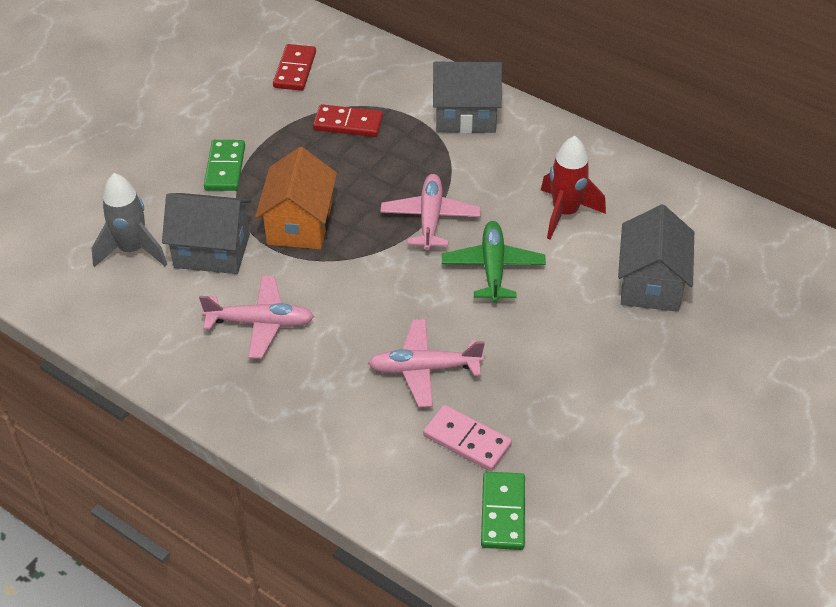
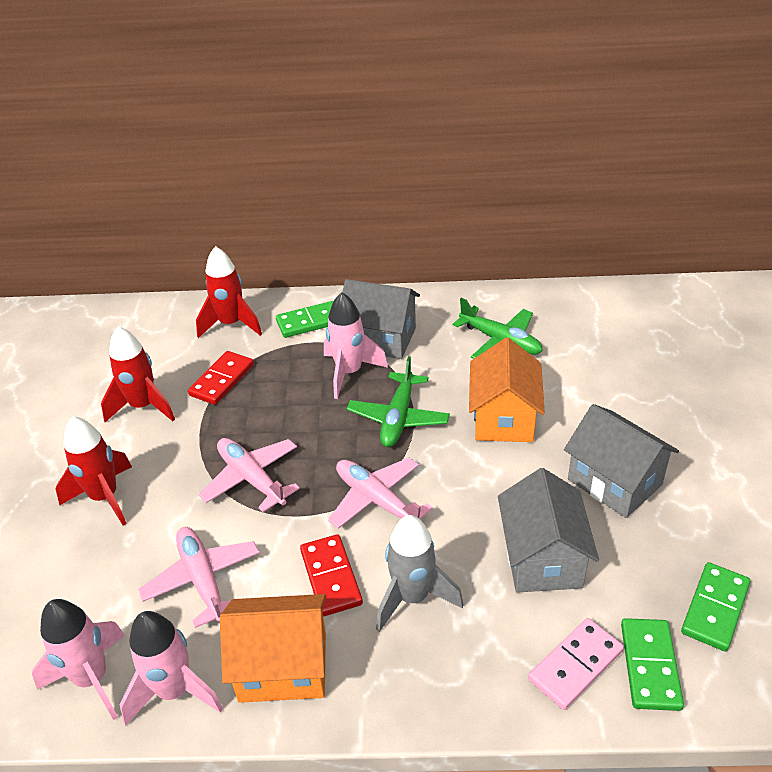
green domino: [204,140,245,191] [481,472,525,550] = 2 -> [276,301,334,338] [621,618,684,711] [681,562,750,652] = 3
green plane: [442,221,546,303] = 1 -> [347,356,450,447] [453,298,543,359] = 2
orange house: [255,147,337,249] = 1 -> [220,594,326,703] [469,337,545,442] = 2
pink rocket: none = 0 -> [32,599,125,720] [119,611,223,726] [324,292,388,399] = 3
red rocket: [541,136,606,239] = 1 -> [56,416,132,526] [101,326,175,422] [196,246,262,338] = 3

